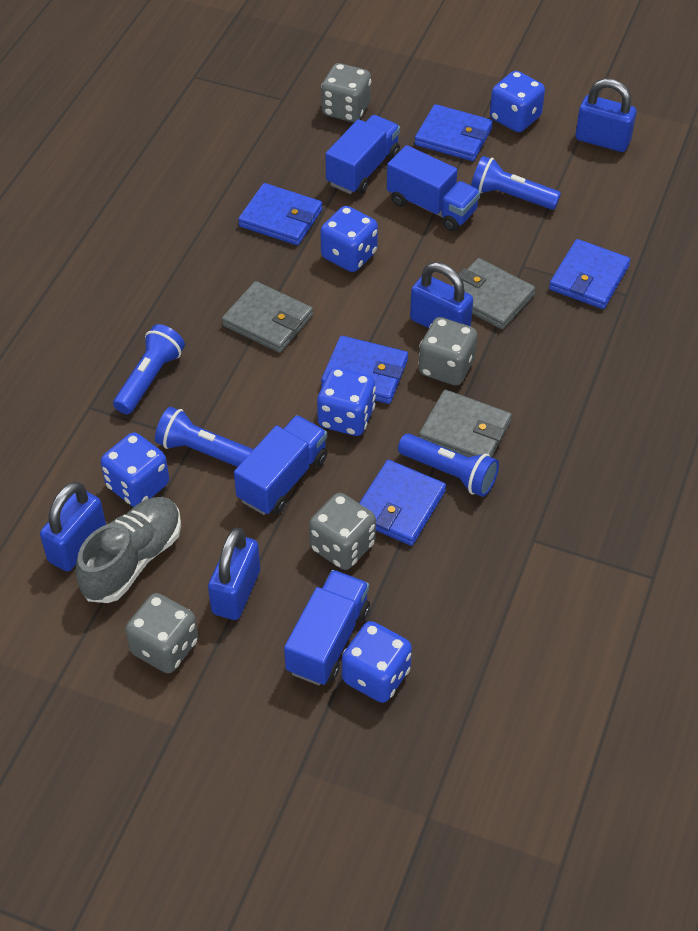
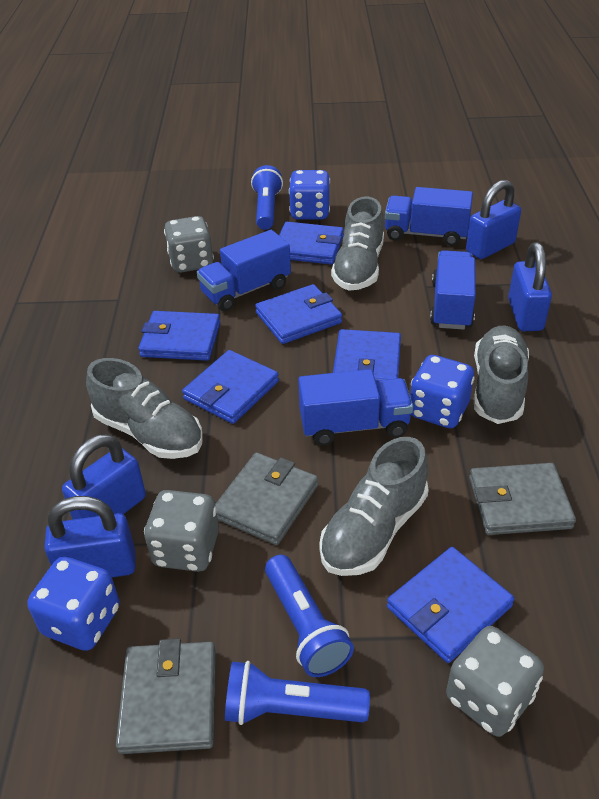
blue dice: [101,433,169,507] [317,367,376,436] [320,206,378,272] [342,621,412,703] [490,71,545,132] = 5 -> [27,556,120,651] [289,170,330,220] [410,355,475,428] = 3
blue flashlight: [113,324,185,414] [155,407,254,467] [398,434,499,497] [471,156,561,210] = 4 -> [225,661,370,725] [251,165,283,230] [265,555,354,677] = 3
blue wallet: [238,183,323,245] [321,336,408,404] [359,460,446,546] [415,104,493,161] [549,239,631,309] = 5 -> [138,311,220,361] [182,350,279,424] [255,284,342,344] [279,222,344,265] [333,329,401,382] [387,547,515,663] = 6
grey dice: [125,593,198,673] [309,493,376,570] [321,63,371,122] [418,317,477,386] = 4 -> [144,490,219,572] [164,216,214,273] [446,626,544,737] = 3
grey shoe: [75,497,181,603] = 1 -> [86,358,203,459] [319,437,429,576] [331,196,384,291] [474,325,529,424] = 4

